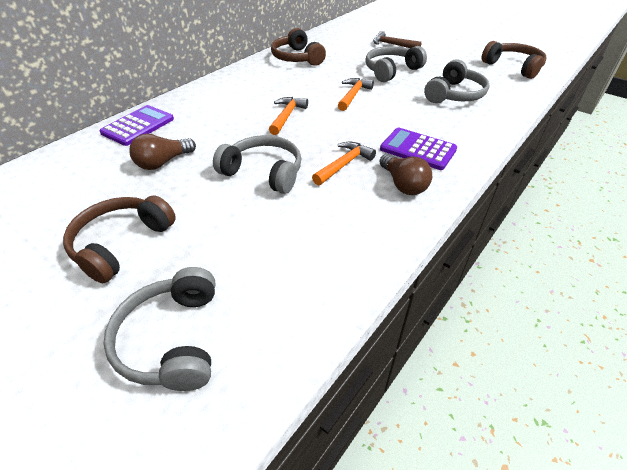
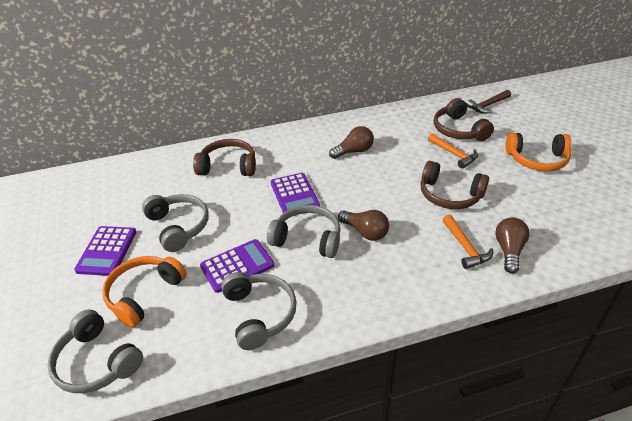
brown light bulb: [129,134,196,170] [379,154,432,195] = 2 -> [329,126,374,159] [338,210,389,241] [495,217,530,274] = 3
orange hammer: [269,97,308,135] [312,141,376,185] [338,78,374,111] = 3 -> [428,133,478,169] [443,215,493,269] = 2
orange headphones: none = 0 -> [102,256,187,328] [506,133,571,171] = 2
purple calculator: [99,105,174,146] [380,128,457,170] = 2 -> [74,226,136,276] [200,239,274,293] [271,173,320,214] = 3

